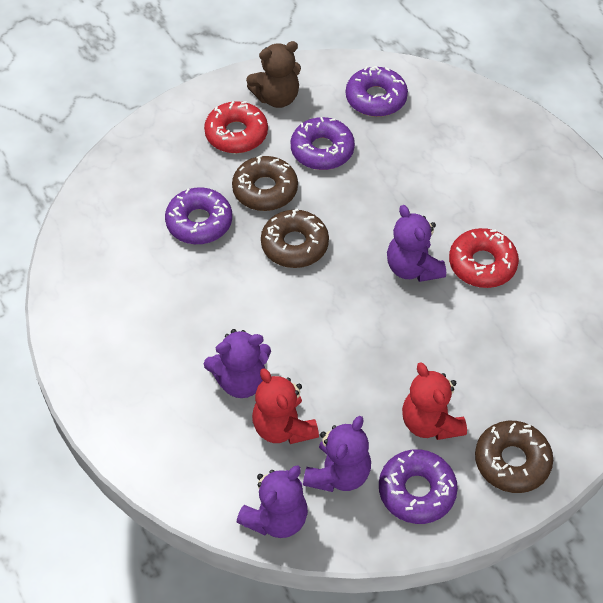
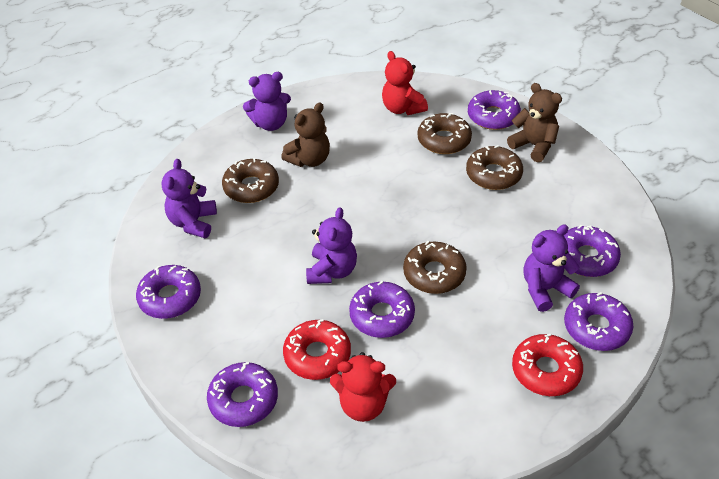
brown donut: [232,155,298,211] [261,209,329,268] [475,421,553,493] = 3 -> [222,158,279,203] [403,241,467,294] [417,113,472,154] [466,145,523,190] = 4
brown teddy bear: [246,41,301,108] = 1 -> [281,103,330,167] [507,83,562,162] = 2
purple donut: [165,187,232,244] [291,117,355,170] [346,66,408,117] [379,449,458,524] = 4 -> [136,265,201,319] [207,362,278,427] [349,281,415,338] [468,90,521,130] [564,225,621,277] [564,292,633,351] = 6

